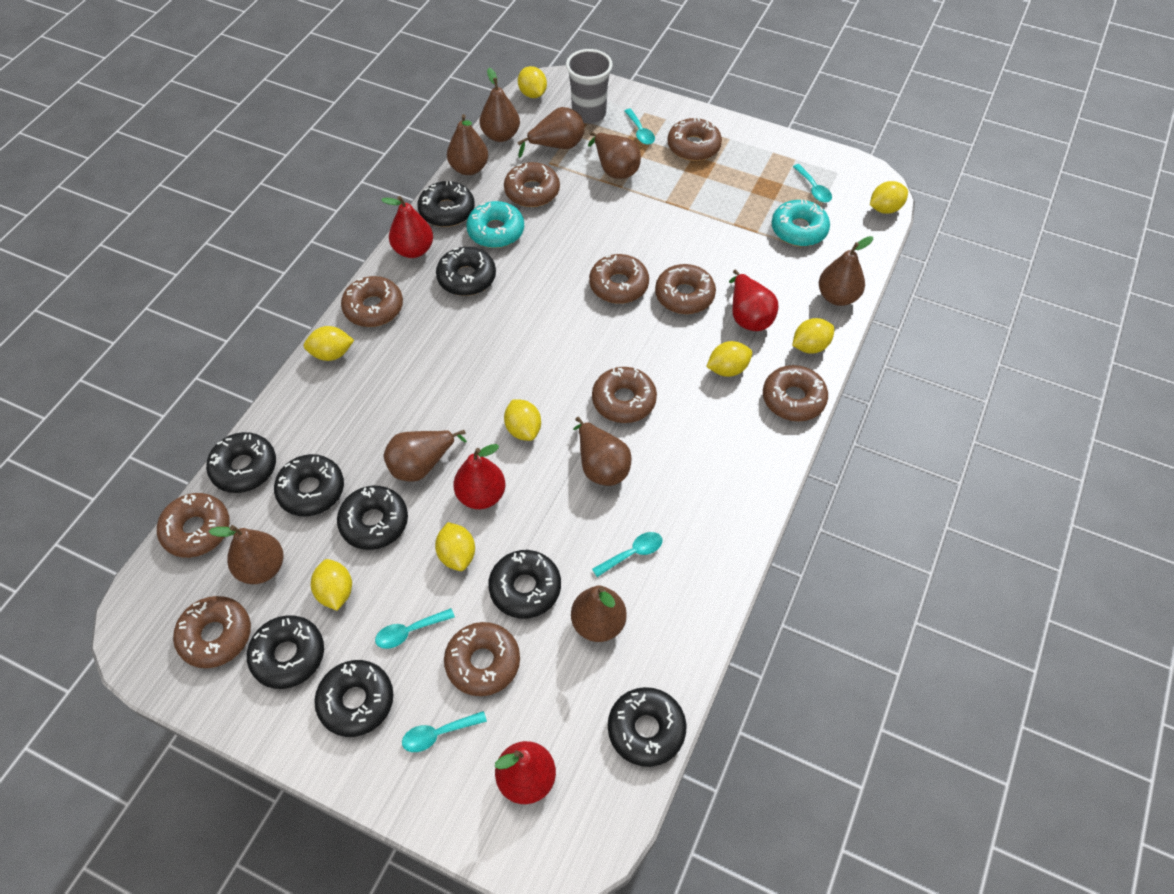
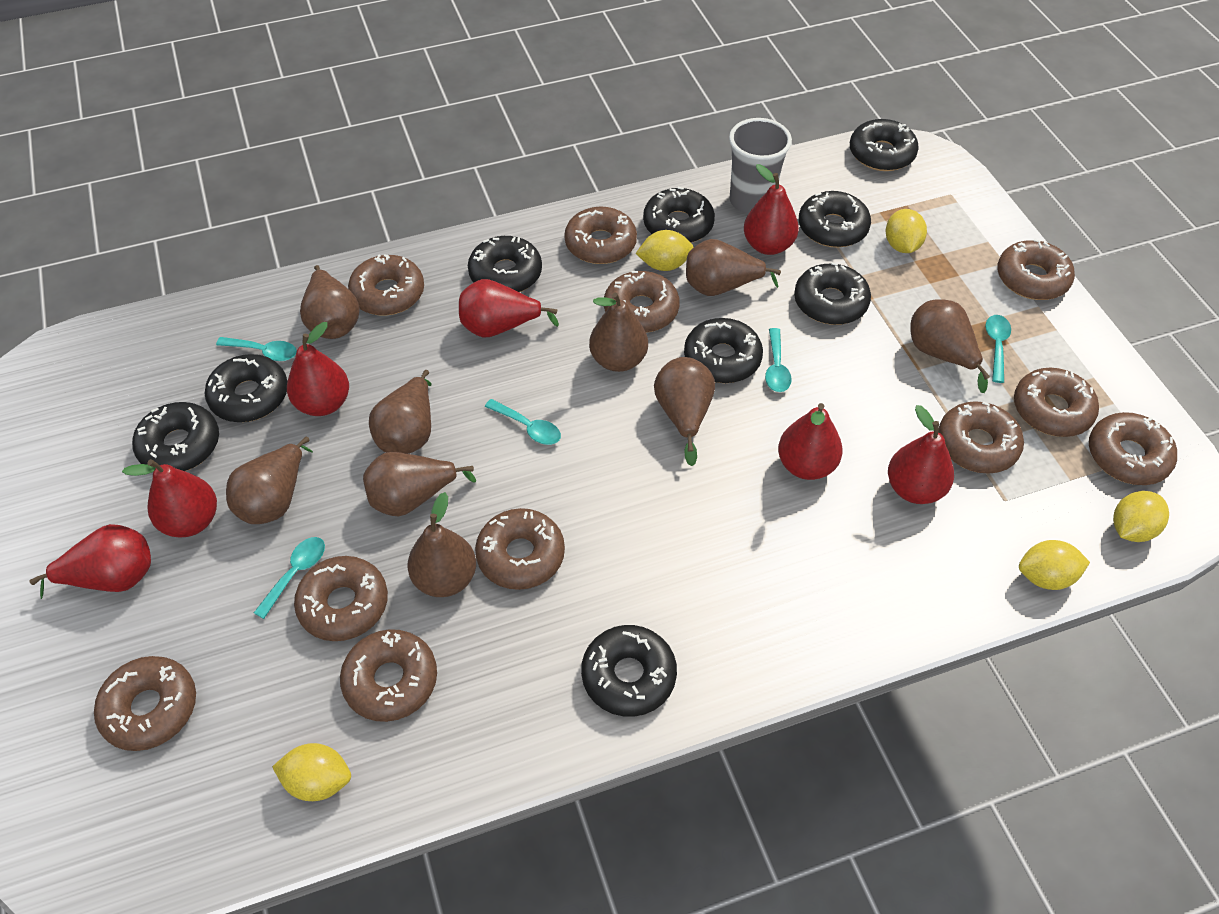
brown donut: [157,493,230,558] [173,596,251,668] [341,276,403,327] [444,622,520,696] [504,162,560,207] [589,254,649,304] [592,367,657,423] [655,264,716,314] [667,118,722,161] [763,365,828,421] = 10 -> [94,656,196,751] [294,556,388,641] [340,629,437,722] [348,254,424,316] [475,508,565,590] [564,206,637,264] [604,271,680,333] [939,401,1024,474] [997,239,1075,300] [1014,368,1099,437] [1089,412,1177,485] = 11
red pear: [381,196,433,258] [453,444,505,509] [495,741,556,804] [729,270,778,331] = 4 -> [29,524,151,599] [122,459,217,537] [287,322,349,416] [459,279,559,337] [744,164,799,255] [778,403,843,480] [888,405,954,504] = 7
turquoise donut: [466,201,524,248] [771,200,830,246] = 2 -> none = 0
yellow lemon: [303,326,354,361] [311,559,352,611] [435,522,475,571] [504,399,541,441] [518,66,547,98] [706,341,752,377] [792,318,834,354] [870,181,908,214] = 8 -> [272,743,351,801] [635,230,694,271] [886,209,927,253] [1019,540,1090,590] [1113,491,1169,542] = 5

